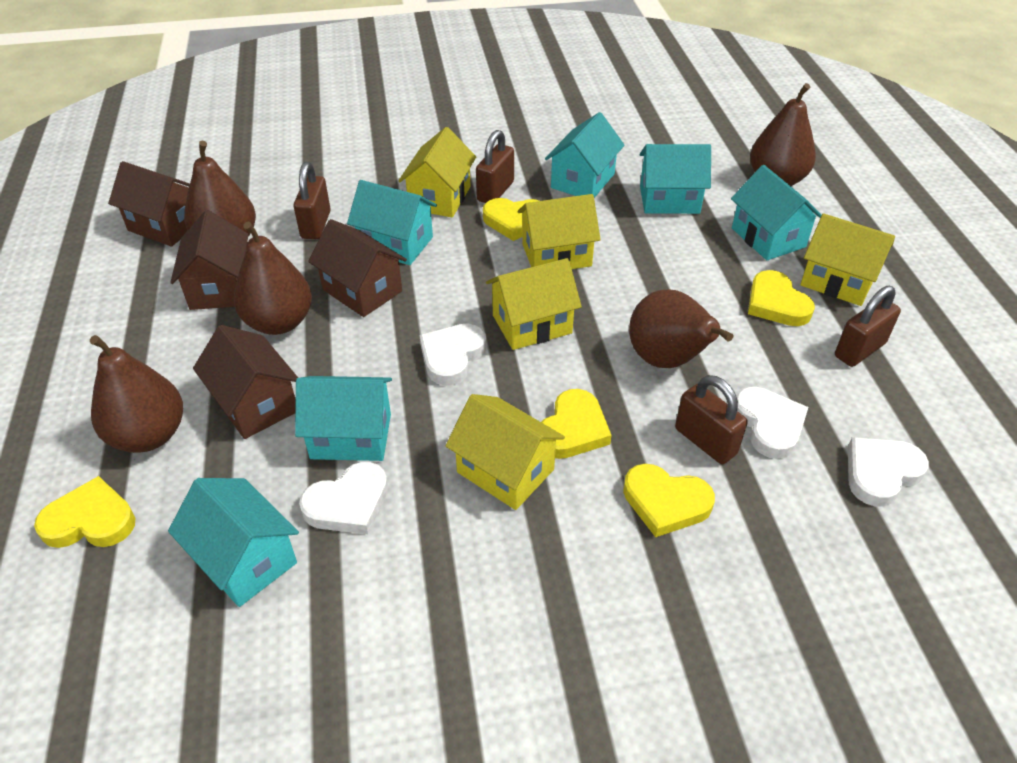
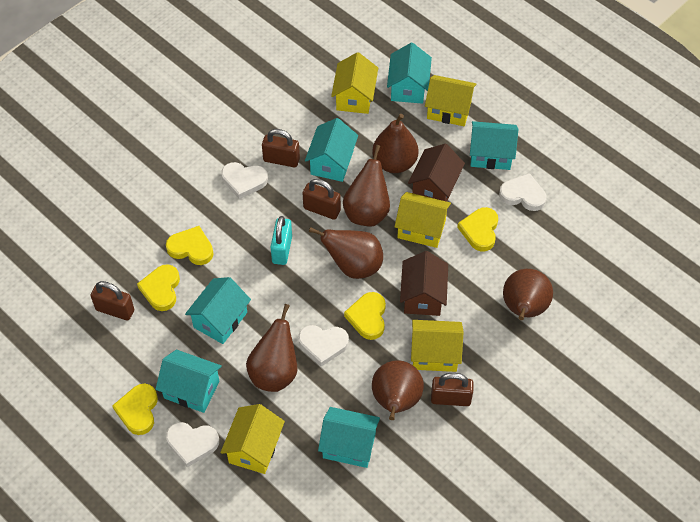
brown house: [108,161,190,247] [170,210,249,310] [193,325,298,439] [308,219,407,317] = 4 -> [400,251,448,316] [408,144,465,202] = 2
brown pear: [90,335,183,452] [184,141,256,237] [234,222,312,335] [629,289,733,368] [750,83,816,186] = 5 -> [246,304,298,392] [309,227,383,279] [343,145,390,227] [372,114,419,173] [372,360,424,420] [503,269,553,320] = 6
turquoise padlock: none = 0 -> [271,216,292,265] = 1

